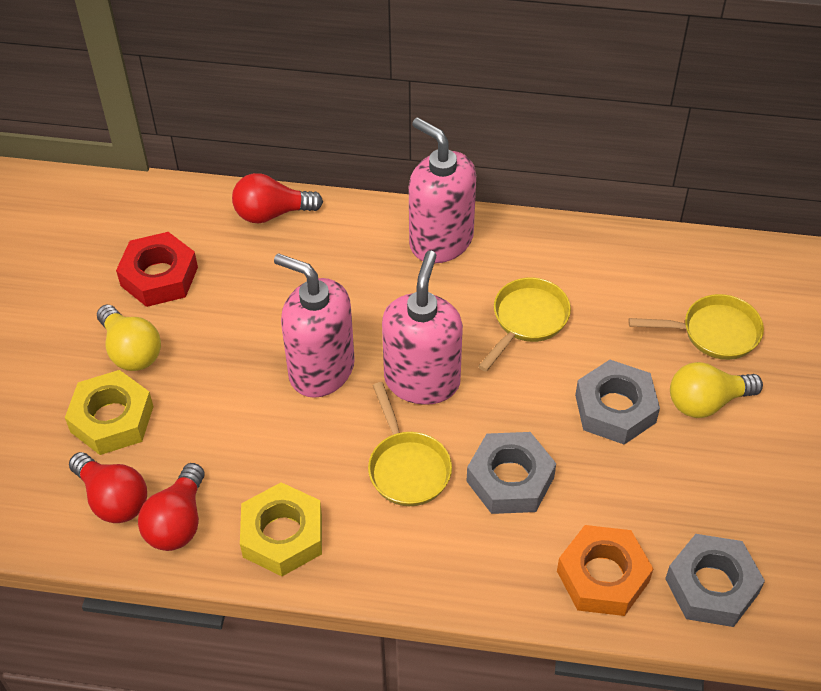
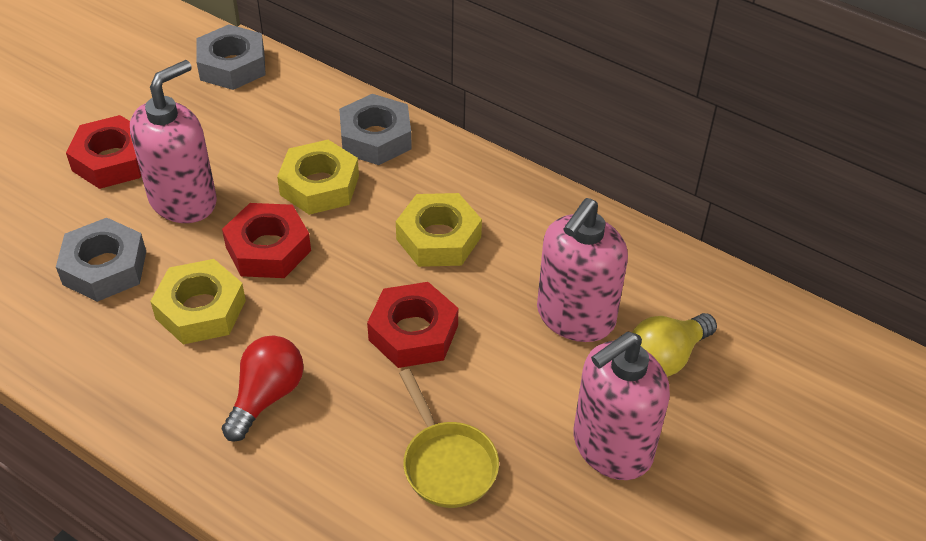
orange nut: [557,525,653,616] = 1 -> none = 0
red light bulb: [69,452,147,523] [138,463,205,551] [232,173,323,223] = 3 -> [222,335,304,442] = 1
red nut: [116,232,198,307] = 1 -> [66,115,141,189] [222,203,311,278] [367,282,458,368] = 3
yellow light bulb: [97,305,161,371] [670,362,763,418] = 2 -> [632,313,717,377] = 1
yellow nut: [65,370,154,455] [240,482,322,576] = 2 -> [150,259,246,345] [277,140,359,215] [396,193,482,267] = 3
yellow pan: [368,382,452,506] [478,277,571,372] [628,294,764,360] = 3 -> [399,369,499,508] = 1

